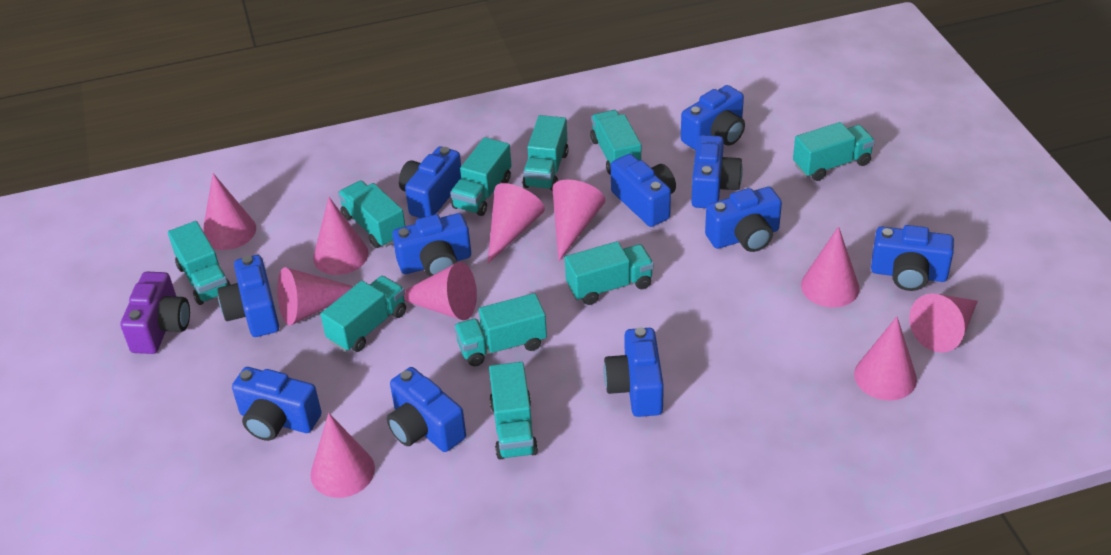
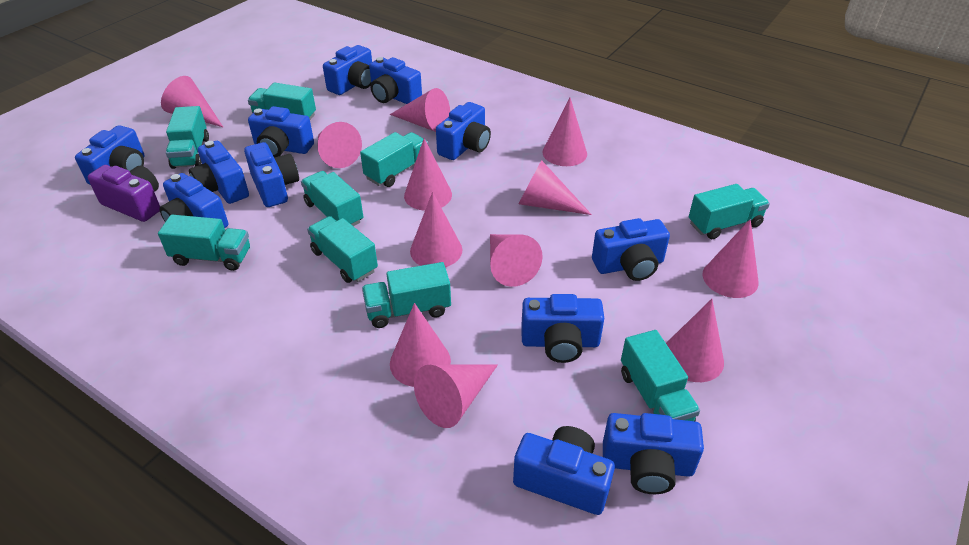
blue camera: [217,255,279,337] [232,367,322,441] [387,367,466,452] [392,213,471,277] [399,146,461,218] [603,327,664,417] [611,154,676,227] [681,85,745,150] [691,135,743,208] [705,187,782,252] [871,225,954,291] = 11 -> [75,125,145,185] [160,173,228,228] [189,141,249,204] [244,142,299,207] [248,106,314,157] [323,45,372,95] [369,57,422,104] [436,102,491,160] [513,426,615,515] [521,294,604,363] [592,218,670,281] [603,413,704,494] = 12
pink cone: [203,173,256,250] [277,267,354,325] [311,413,375,498] [313,197,369,275] [404,262,477,320] [488,183,545,264] [552,180,605,261] [801,226,860,308] [854,317,917,400] [909,294,978,353] = 10 -> [161,76,223,127] [318,122,362,168] [390,88,450,132] [390,303,451,387] [404,138,452,211] [410,192,462,267] [414,365,498,428] [490,234,543,287] [519,160,592,215] [542,98,587,166] [666,299,724,382] [702,219,758,298] = 12
turquoise truck: [168,221,231,305] [320,276,406,352] [338,180,405,248] [450,137,512,216] [454,293,547,366] [489,362,538,460] [522,115,569,191] [565,241,654,305] [590,110,641,175] [793,122,875,181] = 10 -> [158,215,250,271] [166,106,209,169] [248,83,316,120] [301,171,363,226] [307,216,378,283] [360,132,428,187] [362,262,451,328] [621,330,700,421] [689,184,770,239] = 9

